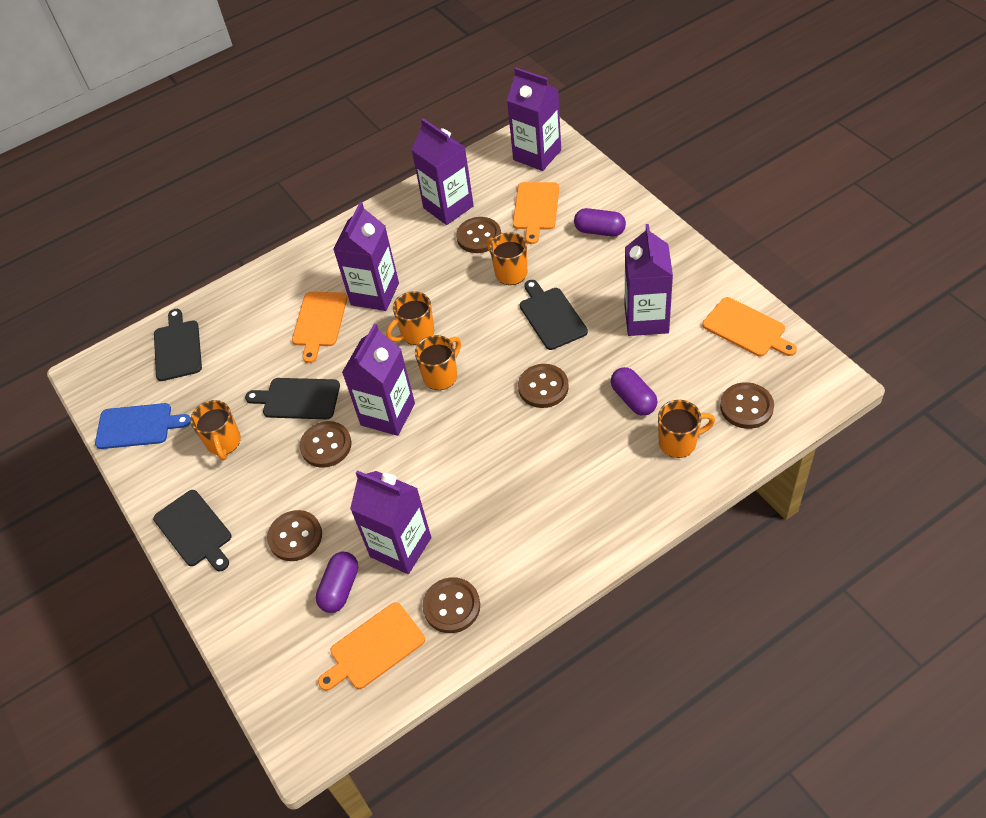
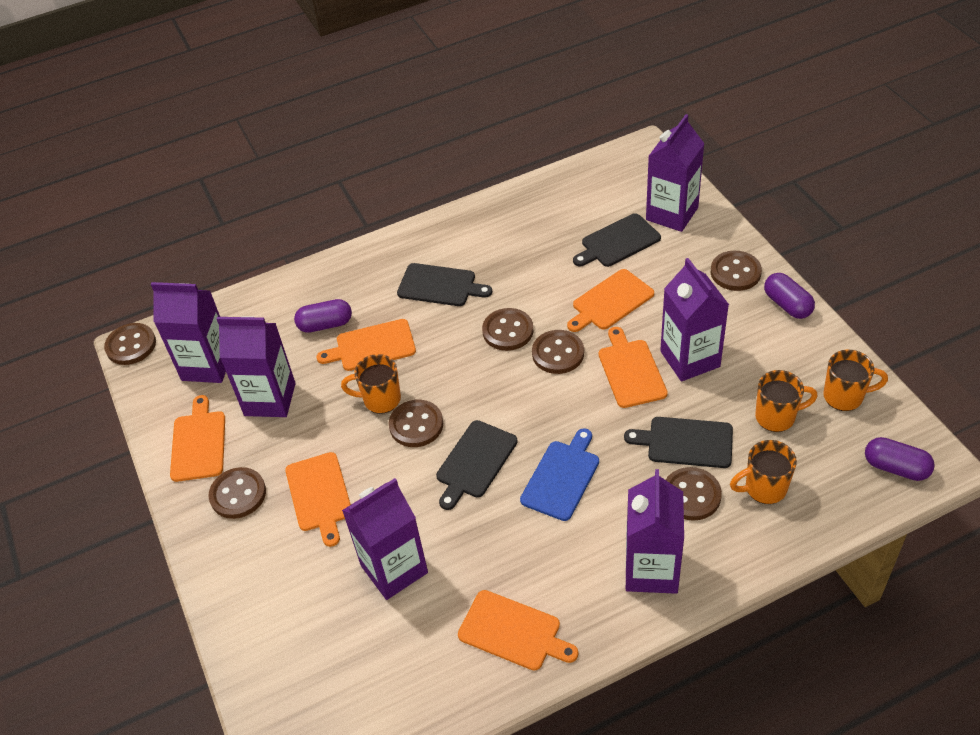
brown button: [267,510,322,561] [300,421,351,468] [423,577,480,633] [456,217,501,253] [518,364,569,408] [720,382,774,429] = 6 -> [104,323,156,365] [208,467,266,519] [389,400,443,447] [482,308,533,351] [532,330,584,374] [666,467,722,521] [711,251,762,291] = 7
orange cutting board: [292,292,347,363] [318,602,425,691] [513,182,559,244] [702,297,797,357] = 4 -> [170,395,225,482] [285,452,351,547] [317,319,416,371] [458,590,578,671] [567,269,654,332] [599,327,668,408] = 6
orange mug: [190,400,241,460] [386,291,434,345] [415,335,461,390] [487,232,527,285] [658,400,715,458] = 5 -> [341,354,401,414] [730,440,797,504] [755,370,818,432] [823,350,888,411] = 4

